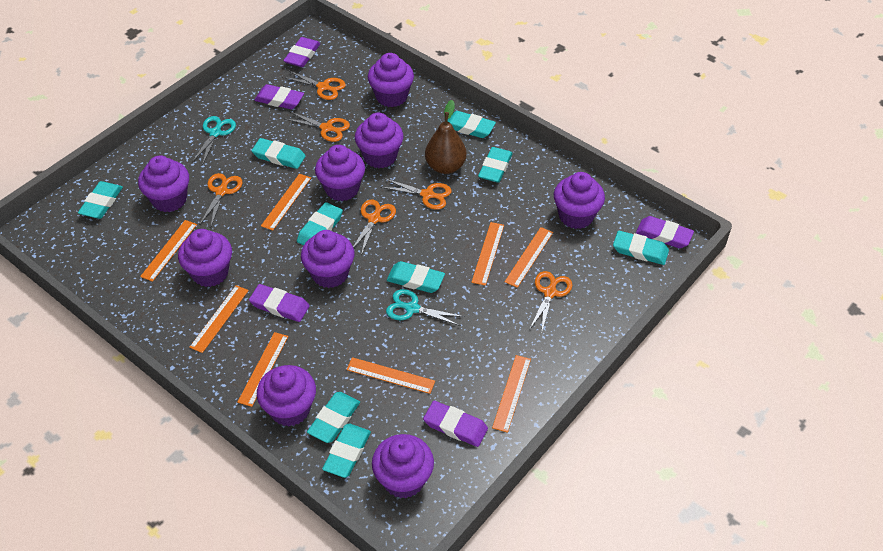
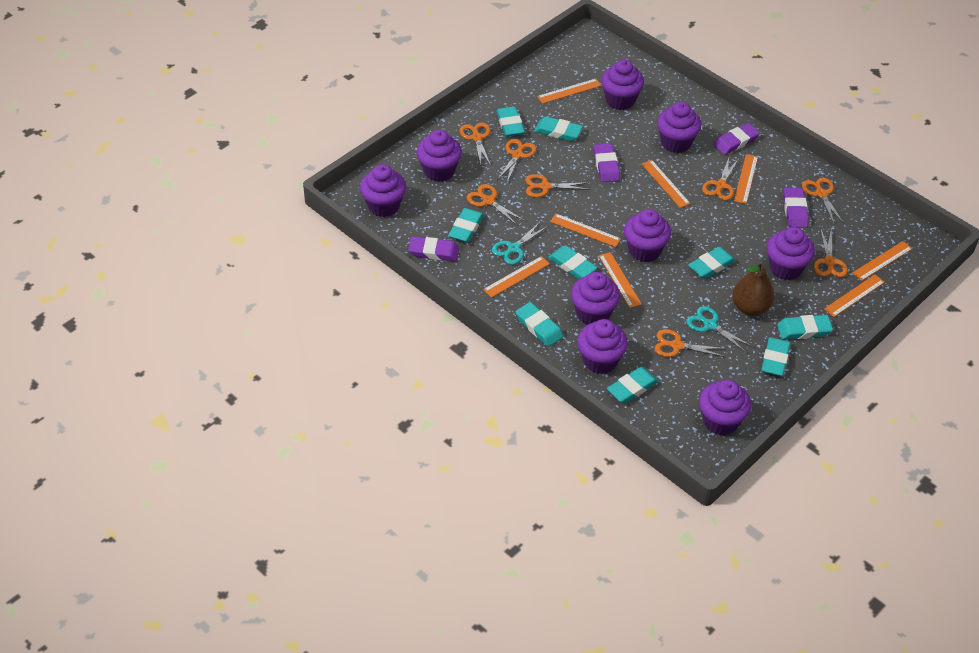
orange scissors: [200,173,242,226] [282,70,346,100] [285,111,350,142] [353,200,396,255] [380,178,452,210] [529,271,573,334] = 6 -> [459,122,491,166] [467,184,525,225] [497,139,536,183] [525,174,590,198] [655,329,726,357] [702,158,739,200] [802,178,844,224] [814,228,848,277] = 8
purple eraser: [249,284,310,322] [254,84,304,109] [283,37,321,67] [423,401,488,447] [636,216,694,248] = 5 -> [408,237,459,261] [593,143,620,182] [713,123,760,155] [783,188,809,228] = 4

